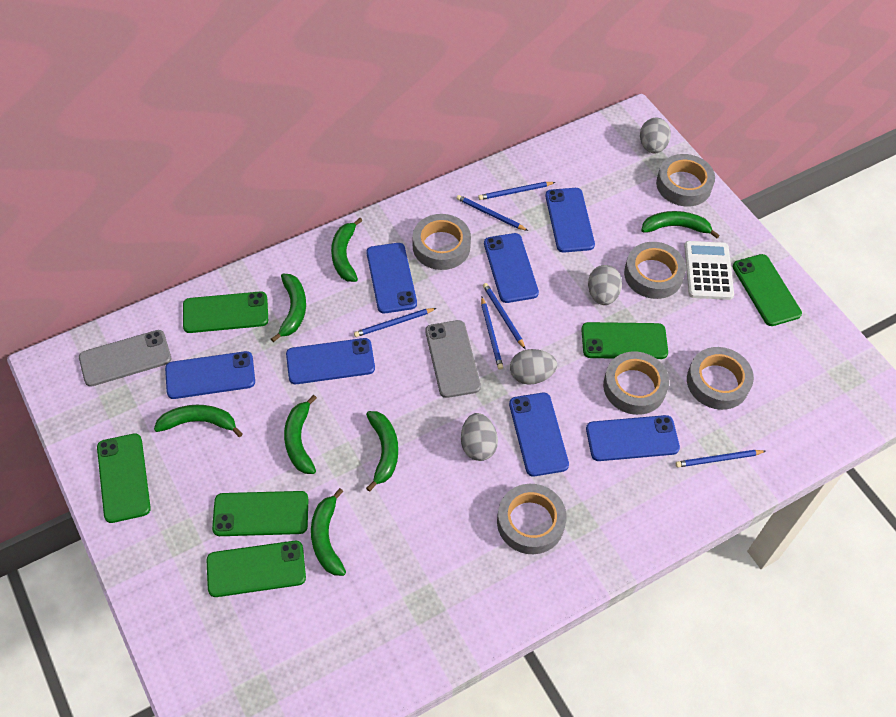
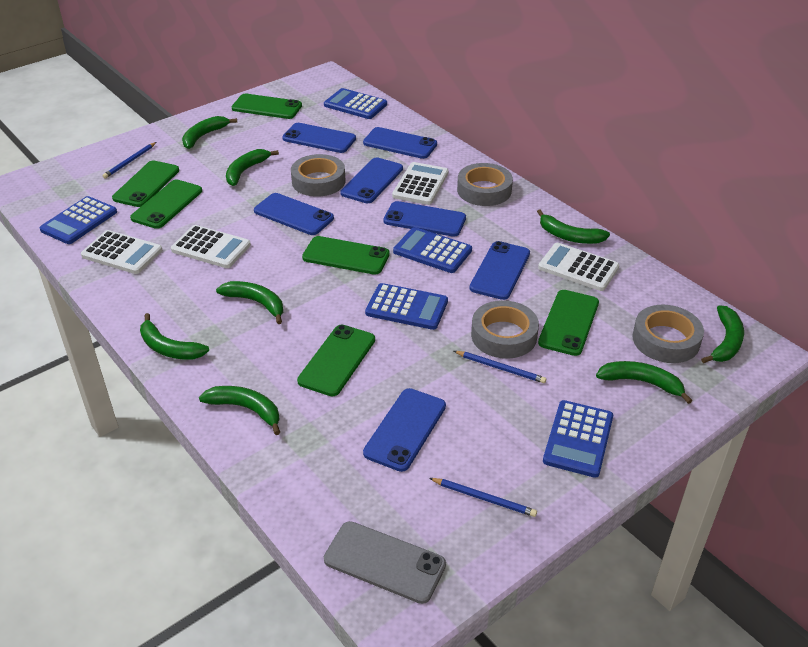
blue calculator: none = 0 -> [40,196,117,244] [324,88,387,119] [365,283,448,330] [393,227,472,273] [543,400,613,478] = 5
blue pencil: [354,308,436,337] [456,195,528,231] [478,182,555,200] [481,297,503,370] [483,283,525,349] [676,450,766,467] = 6 -> [103,142,156,178] [429,478,537,517] [454,351,546,383] = 3
green banana: [154,405,243,437] [271,274,306,342] [284,395,317,474] [311,488,346,576] [331,218,363,282] [366,411,398,492] [641,211,720,239] = 7 -> [140,313,209,360] [182,116,237,149] [199,386,280,435] [216,281,283,324] [226,149,279,186] [537,209,610,244] [596,361,692,404] [701,305,744,363] = 8
grey egg: [461,413,498,461] [510,349,557,385] [588,265,622,305] [640,118,671,153] = 4 -> none = 0
grey phone: [79,330,171,387] [425,320,481,398] = 2 -> [324,521,446,604] = 1
grey tape: [412,214,471,270] [497,484,567,554] [603,352,669,415] [624,242,686,299] [656,154,715,206] [687,347,754,410] = 6 -> [291,154,346,197] [457,163,513,206] [471,300,539,359] [632,305,704,363] = 4
white calculator: [684,241,734,300] = 1 -> [81,230,162,274] [171,225,251,268] [392,162,448,205] [538,243,619,291] = 4

